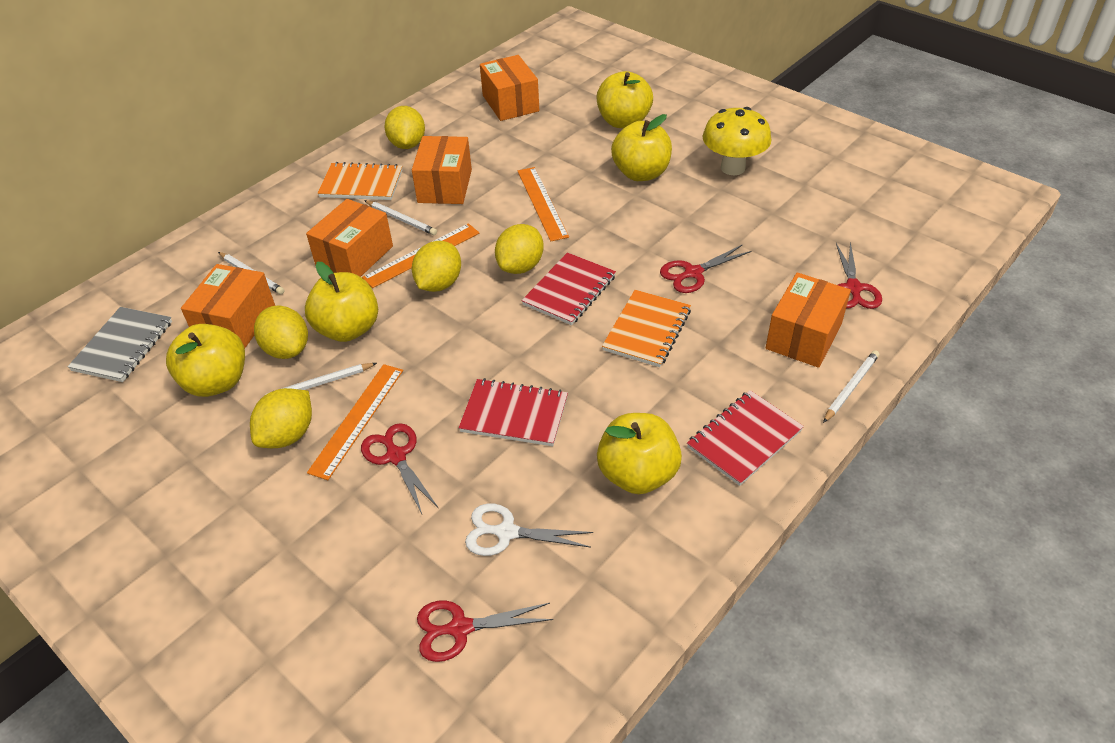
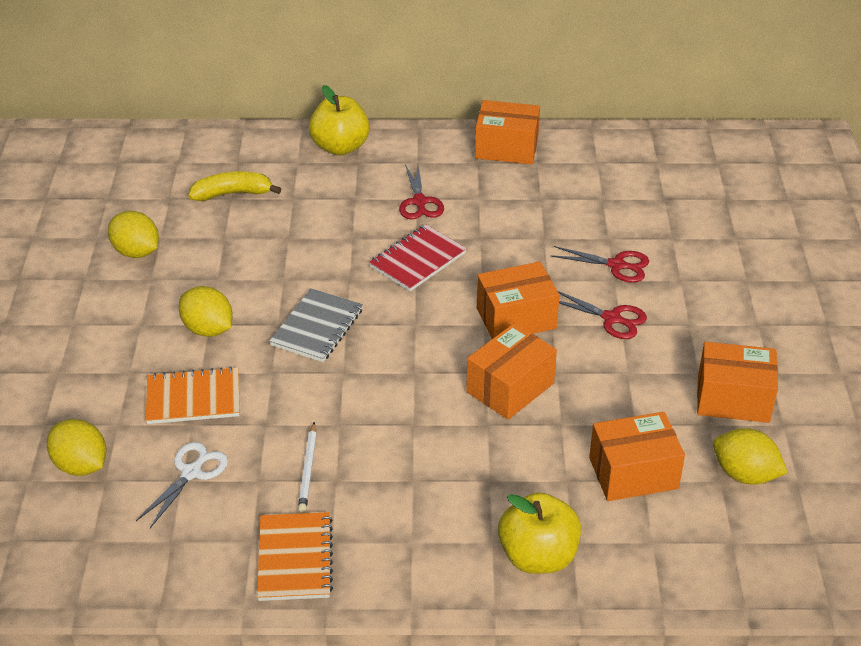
orange ruler: [307,364,403,480] [362,223,479,288] [518,167,569,241] = 3 -> none = 0
red notebook: [459,378,568,446] [522,252,616,325] [687,390,804,486] = 3 -> [369,224,467,291] = 1
red scissors: [361,423,438,514] [417,600,553,662] [660,244,751,293] [836,242,882,309] = 4 -> [399,164,444,220] [551,246,649,283] [558,291,647,339] = 3
white pencil: [218,252,284,295] [265,363,377,395] [364,200,437,235] [823,350,879,423] = 4 -> [298,422,317,513] = 1
yellow apple: [166,324,245,397] [305,262,378,342] [596,71,653,128] [597,413,682,494] [611,114,672,181] = 5 -> [309,85,370,156] [498,492,581,574] = 2
yellow banana: none = 0 -> [188,171,281,201] = 1
yellow lemon: [250,388,312,448] [254,305,308,359] [384,106,425,149] [411,241,461,292] [495,224,544,274] = 5 -> [47,419,107,476] [108,211,159,258] [179,286,233,337] [713,428,788,485] = 4
yellow mushroom: [703,107,772,175] = 1 -> none = 0

